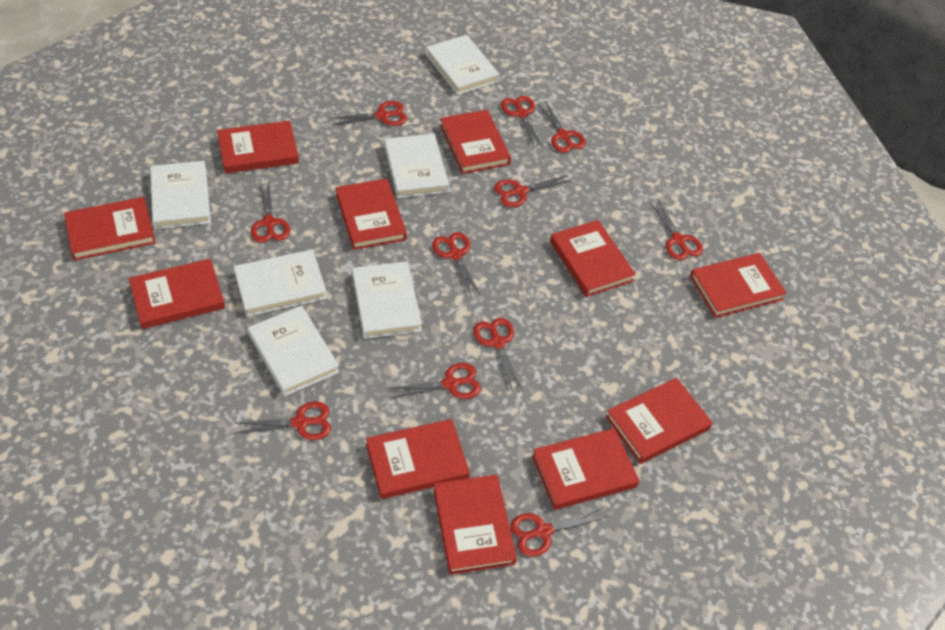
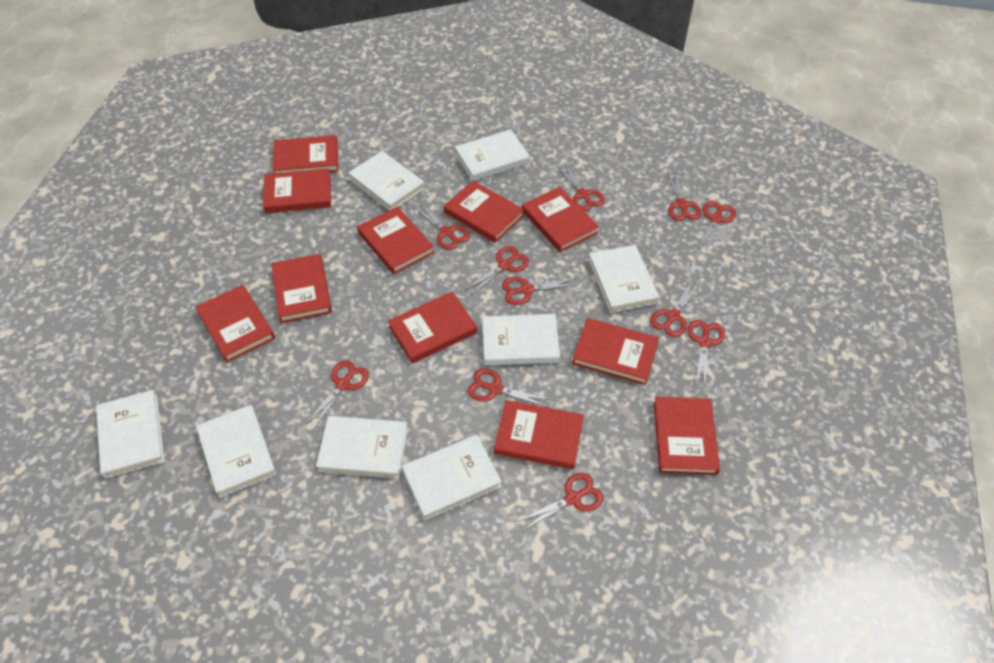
white book: [150,161,211,229] [234,250,327,317] [248,305,339,396] [352,261,422,339] [384,134,449,198] [426,35,500,95] = 6 -> [96,390,165,478] [196,405,277,498] [316,416,408,478] [348,151,425,210] [402,435,502,520] [455,129,530,181] [482,314,560,365] [588,245,660,313] = 8

